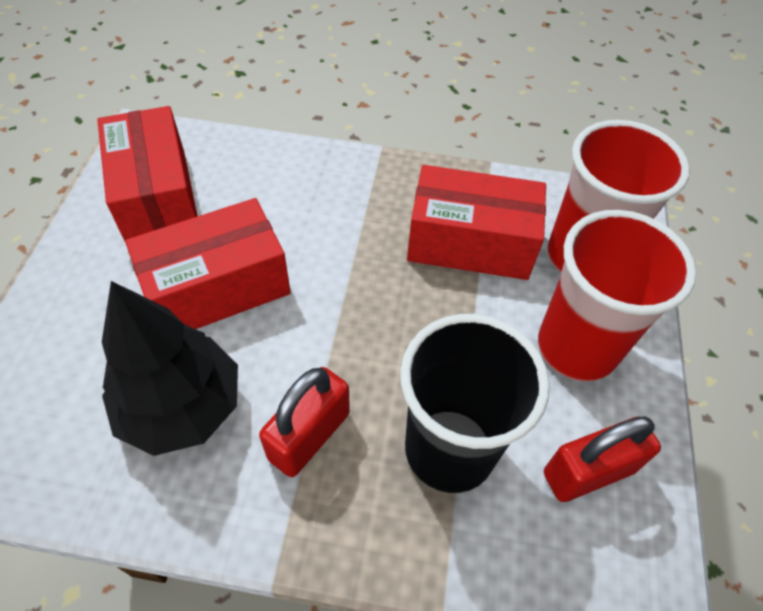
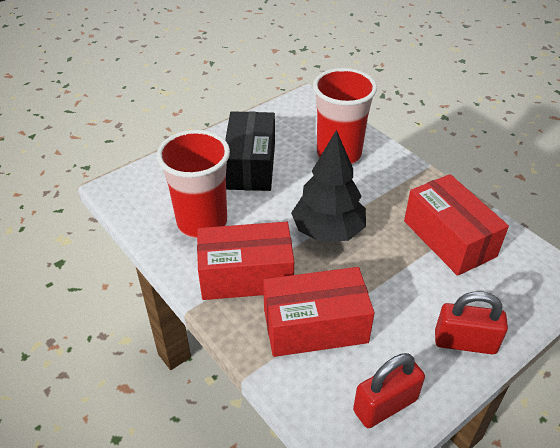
black box: none = 0 -> [225,111,275,191] = 1
black cup: [400,314,550,493] = 1 -> none = 0

